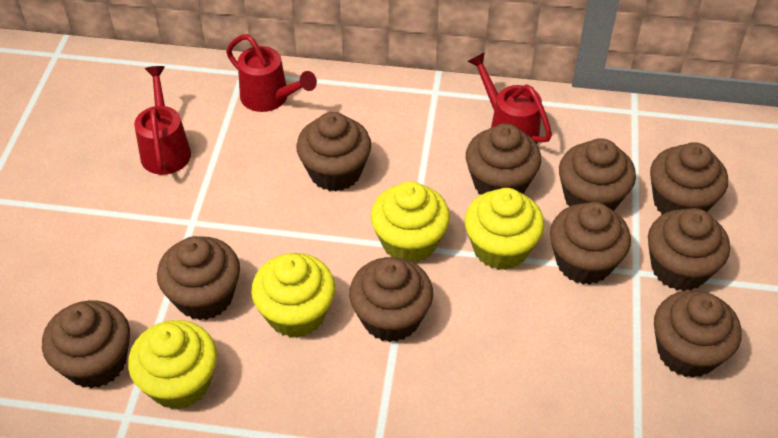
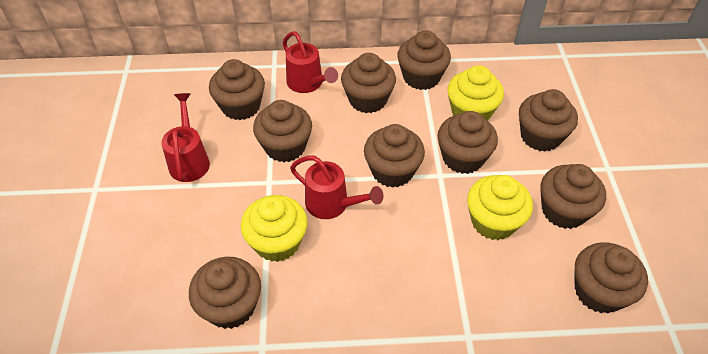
yellow cupcake: [128,320,217,409] [251,253,335,338] [371,181,450,263] [464,188,544,270] = 4 -> [241,195,308,262] [447,65,504,121] [467,175,533,240] = 3

